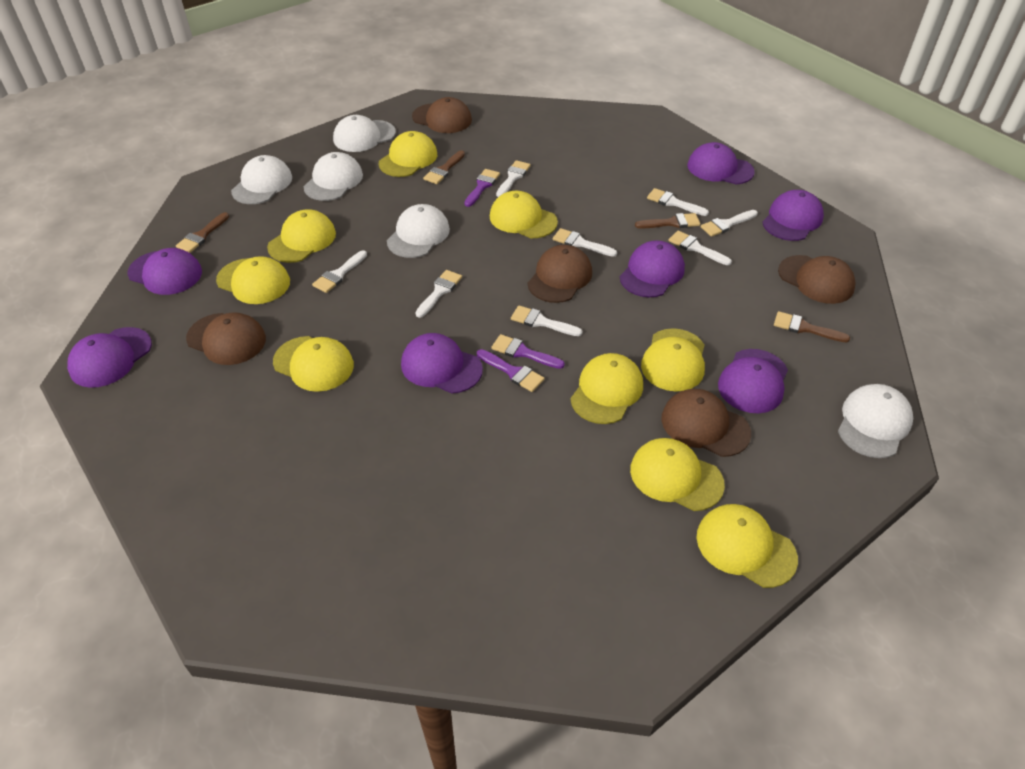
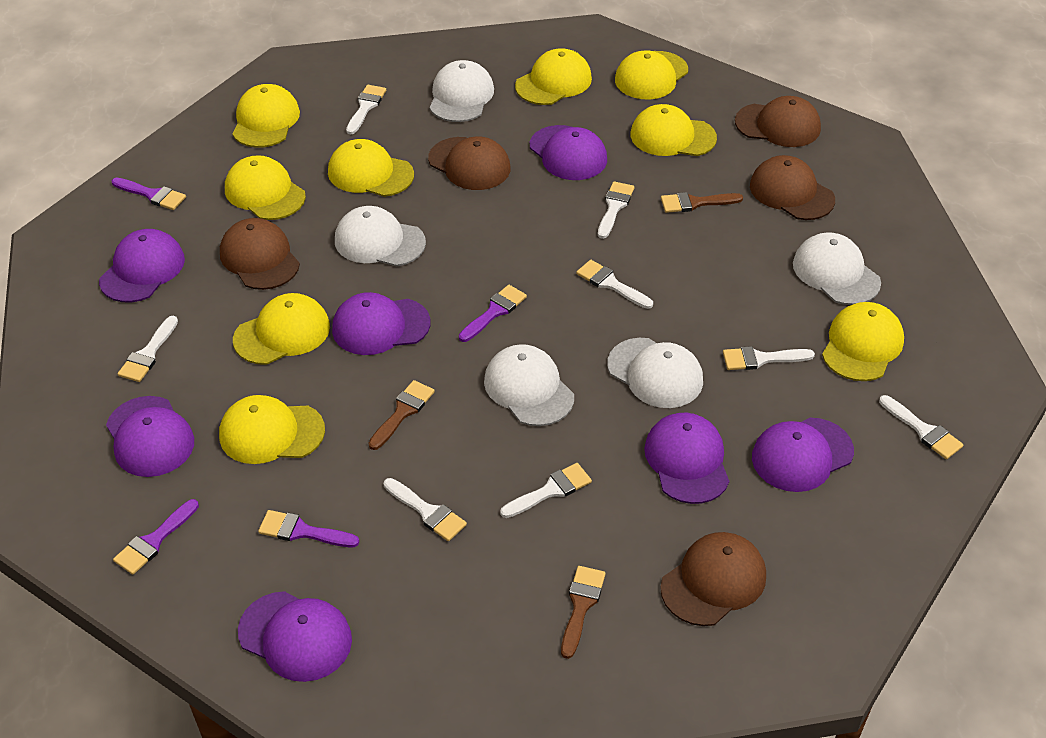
brown brush: [176,212,229,253] [423,150,465,184] [635,213,700,229] [774,311,850,343] = 4 -> [369,380,435,450] [561,566,606,659] [661,192,743,213] = 3
purple brush: [464,169,500,207] [477,349,545,392] [491,334,565,369] = 3 -> [112,178,186,210] [113,499,199,575] [258,510,359,547] [459,285,527,342] = 4

